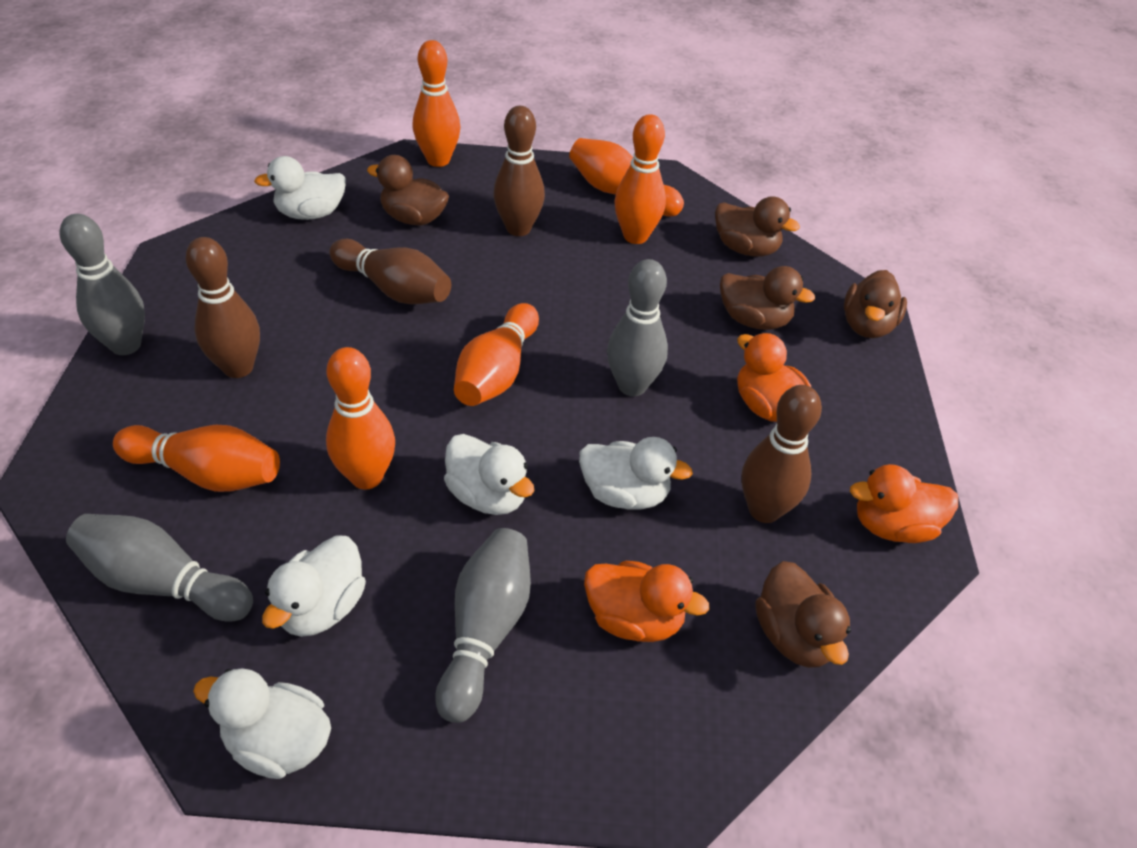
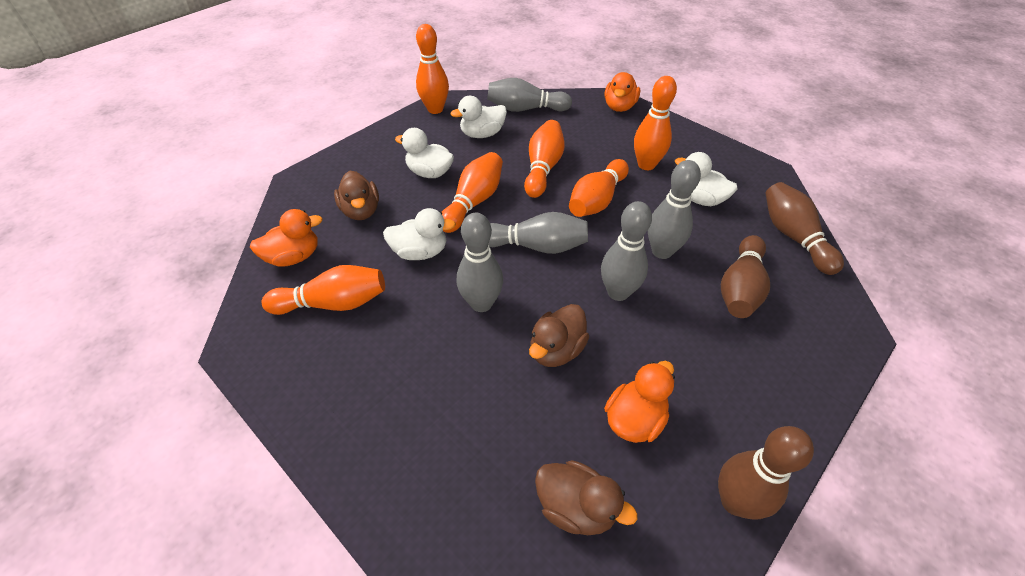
brown bowling pin: [186,237,260,378] [329,239,451,304] [493,106,545,236] [741,385,822,523] = 4 -> [718,426,814,520] [721,235,770,318] [765,182,844,275] = 3
brown duck: [367,155,449,225] [715,196,800,257] [720,266,815,330] [756,561,851,668] [844,270,907,338] = 5 -> [334,171,379,220] [529,304,589,367] [535,460,638,535] = 3
grey bowling pin: [60,214,145,355] [66,514,253,622] [435,528,531,723] [607,259,668,396] = 4 -> [457,213,503,312] [487,78,572,112] [489,212,588,254] [601,201,652,301] [648,160,701,259] = 5
white duck: [193,669,331,779] [254,156,346,220] [262,535,366,637] [444,434,535,515] [579,437,693,510] = 5 -> [383,208,456,260] [395,128,454,178] [451,96,507,138] [675,152,737,206] = 4

